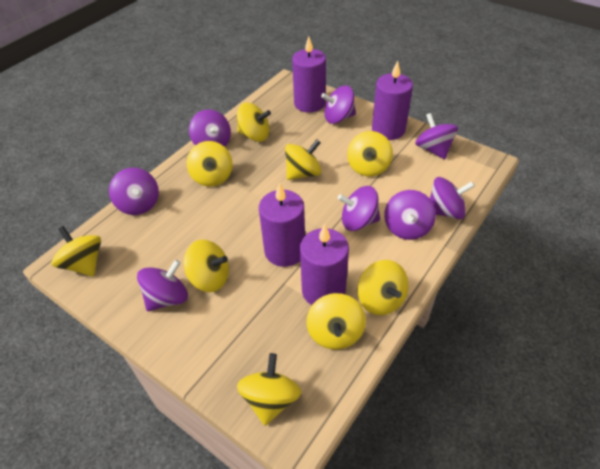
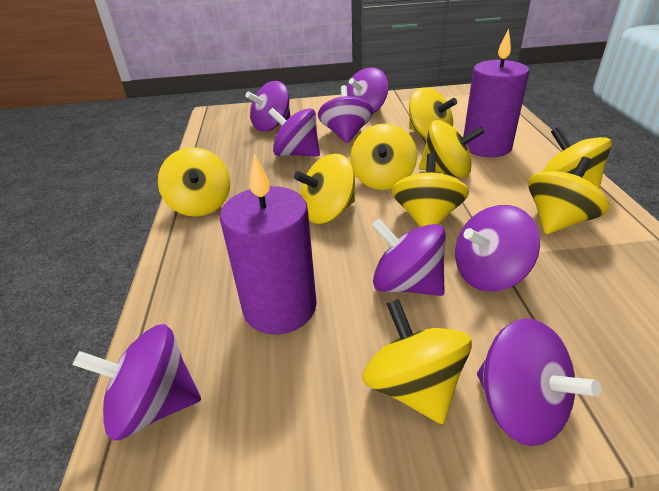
purple candle: [259,183,305,267] [292,36,326,113] [300,224,349,305] [372,61,413,140] = 4 -> [220,154,317,335] [464,28,529,157] = 2

